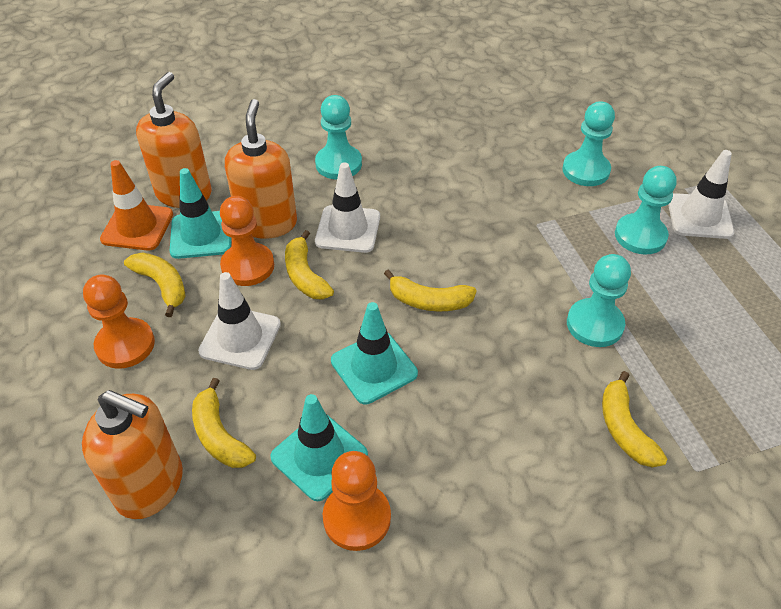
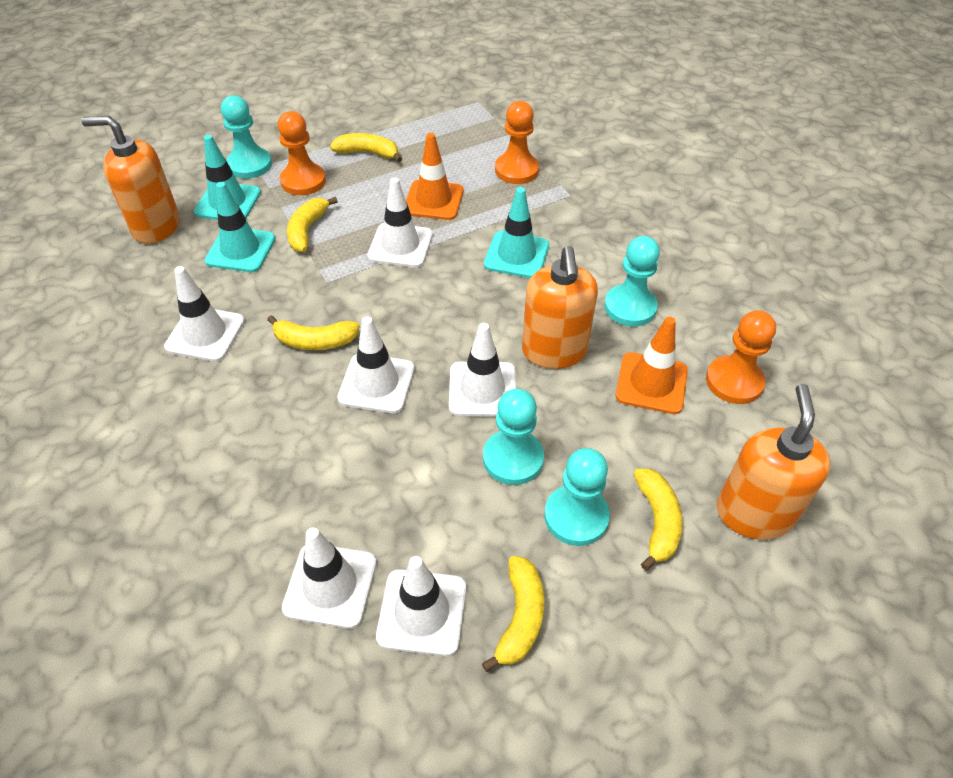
orange traffic cone: [100,160,173,251] = 1 -> [406,133,464,220] [615,317,688,414] = 2
white traffic cone: [198,272,281,370] [315,162,380,253] [668,150,734,239] = 3 -> [164,266,245,362] [282,527,376,629] [337,317,415,413] [367,178,433,268] [376,556,466,656] [449,323,516,417] = 6

